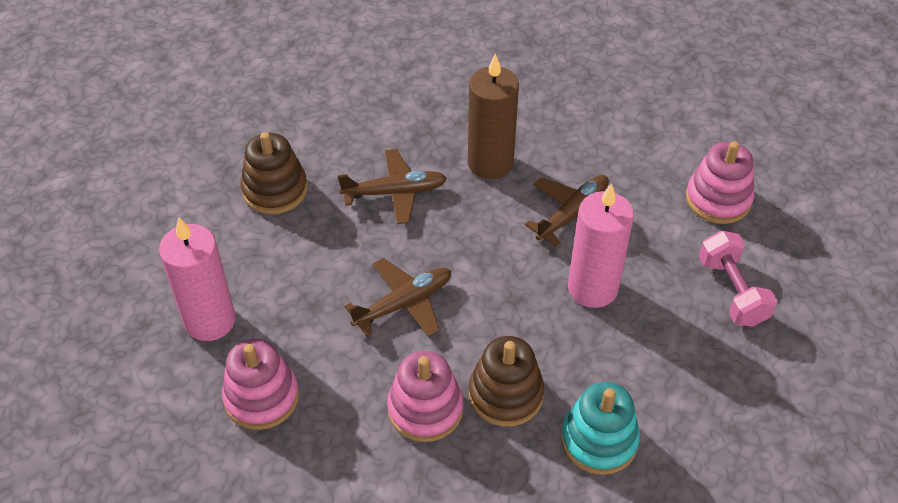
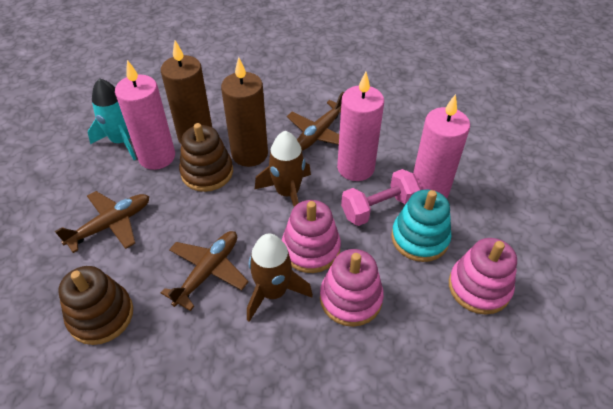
brown candle: [468,53,519,179] = 1 -> [161,41,212,143] [221,57,268,167] = 2
brown rocket: none = 0 -> [247,233,313,322] [255,131,311,207] = 2
pink candle: [159,217,236,341] [568,183,634,308] = 2 -> [115,60,175,170] [337,72,384,181] [413,94,470,198] = 3
turquoise rocket: none = 0 -> [88,78,136,160] = 1

